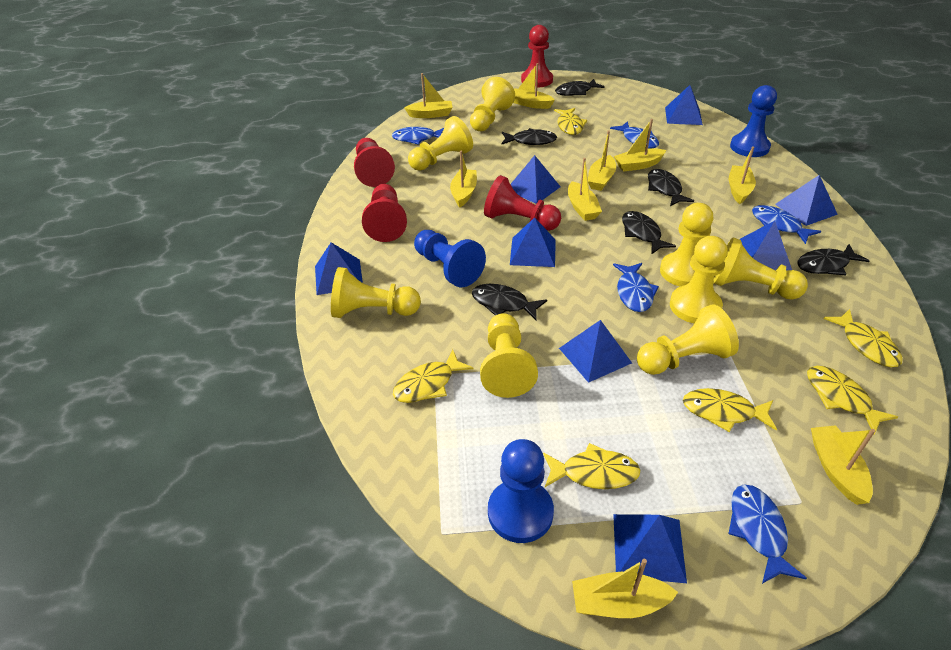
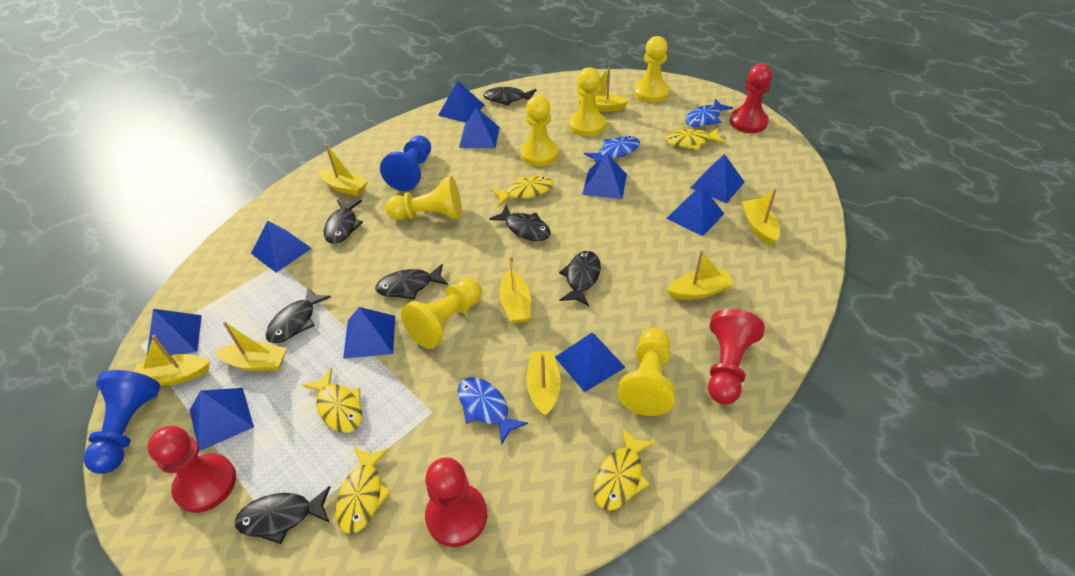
black fish: [472,284,547,321] [502,128,557,145] [555,79,605,96] [622,211,676,254] [648,169,694,206] [797,244,870,275] = 6 -> [235,486,330,544] [266,287,331,343] [324,200,363,244] [375,264,448,300] [483,87,536,106] [489,205,551,241] [559,251,601,306] = 7
blue fish: [392,127,444,145] [610,121,659,148] [613,263,659,312] [729,485,807,584] [752,205,821,244] = 5 -> [457,377,528,445] [584,136,640,163] [685,99,733,127] = 3
blue pawn: [414,230,486,287] [488,439,554,543] [730,85,777,157] = 3 -> [84,370,160,474] [380,135,431,191] = 2
blue pyramid: [315,242,363,295] [510,155,561,204] [510,217,556,267] [559,320,632,383] [613,514,687,583] [665,85,703,125] [739,221,792,270] [775,175,838,226] = 8 -> [146,309,202,357] [190,388,254,451] [251,221,312,273] [343,307,395,359] [438,81,485,123] [459,107,499,149] [555,333,626,392] [582,154,627,199] [667,185,724,236] [691,154,744,203] = 10
yellow boat: [404,73,453,118] [450,151,477,207] [513,63,555,109] [568,158,602,221] [572,559,678,618] [588,131,616,191] [614,119,666,172] [729,146,756,204] [811,425,875,505] = 9 -> [134,335,210,386] [214,321,287,371] [318,144,368,196] [499,256,531,324] [526,351,561,417] [578,67,629,112] [667,250,734,300] [742,188,780,245] = 8
yellow fish: [393,349,473,403] [543,443,640,489] [554,108,587,135] [683,388,777,432] [807,366,898,434] [823,309,903,367] = 6 -> [302,368,362,433] [336,448,391,534] [491,176,554,206] [593,428,655,511] [665,128,725,150] = 5
yellow pawn: [331,267,421,318] [408,116,473,171] [470,77,515,131] [480,313,538,398] [637,304,739,375] [660,203,713,287] [670,236,728,323] [713,237,808,300] = 8 -> [385,176,462,220] [401,278,482,349] [520,95,559,166] [569,67,606,136] [617,328,675,416] [634,36,669,103] = 6

